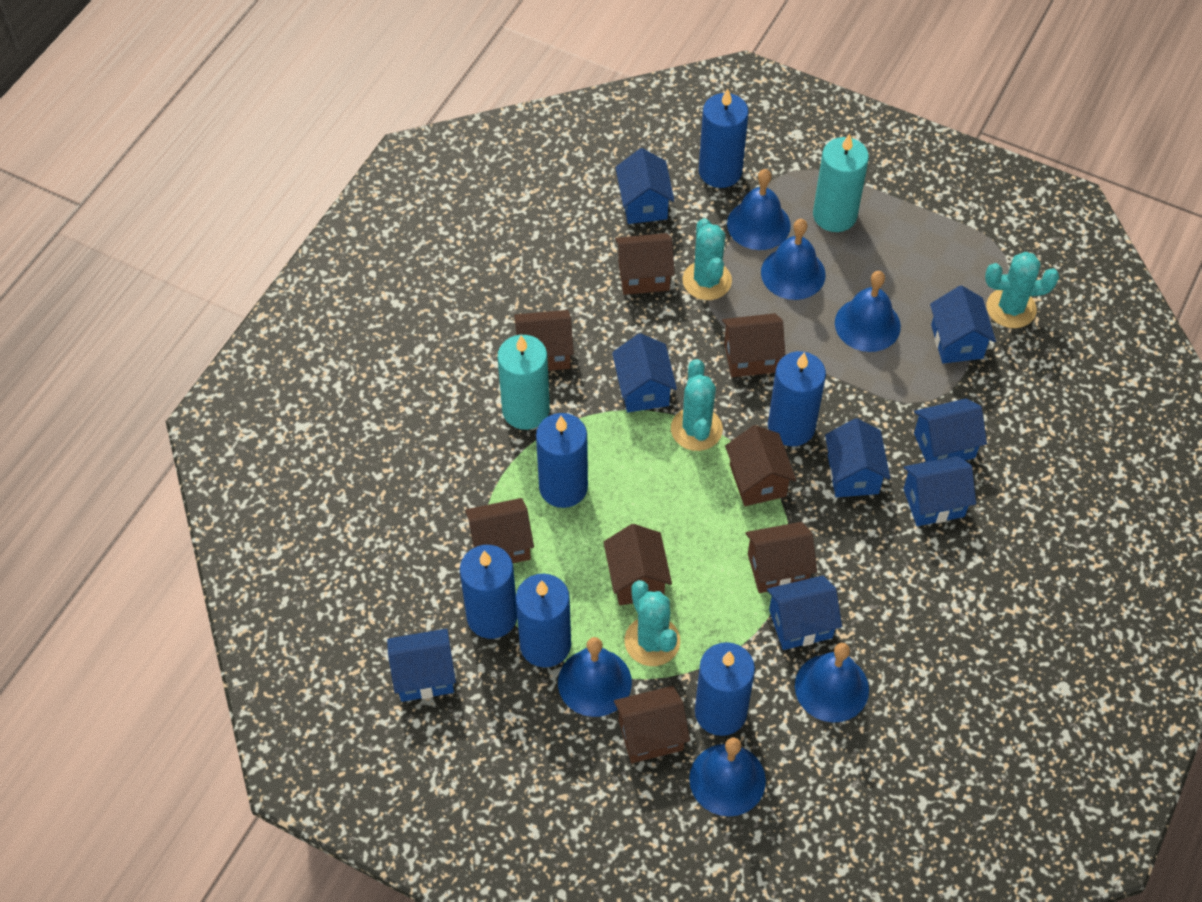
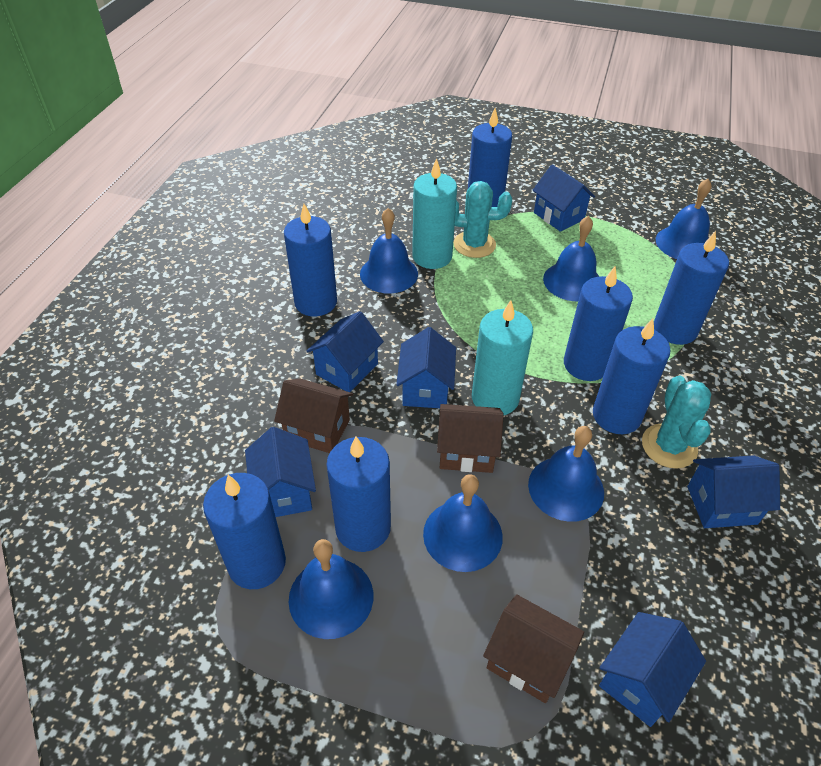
blue candle: [460,545,517,639] [516,574,571,668] [536,413,588,508] [695,642,755,736] [699,88,749,188] [768,351,826,446] = 6 -> [203,473,286,589] [284,204,337,317] [326,436,391,552] [468,108,512,207] [564,266,633,381] [593,318,671,434] [654,231,729,345] = 7
blue house: [387,629,456,702] [612,333,677,412] [616,148,675,224] [767,575,842,650] [825,418,890,497] [903,456,976,526] [914,398,987,462] [930,285,996,364] = 8 -> [245,427,316,517] [306,311,384,392] [396,327,456,408] [532,164,595,232] [599,612,706,727] [687,455,780,528] = 6
brown house: [465,498,534,563] [514,310,574,371] [604,524,672,605] [614,686,690,763] [615,233,675,295] [722,313,785,377] [725,425,796,506] [745,522,817,593] = 8 -> [274,379,353,453] [437,404,504,473] [483,594,584,703] = 3
turquoise cactus: [625,580,680,666] [671,359,723,451] [682,218,732,300] [985,252,1059,328] = 4 -> [453,181,512,258] [642,376,711,469] = 2

